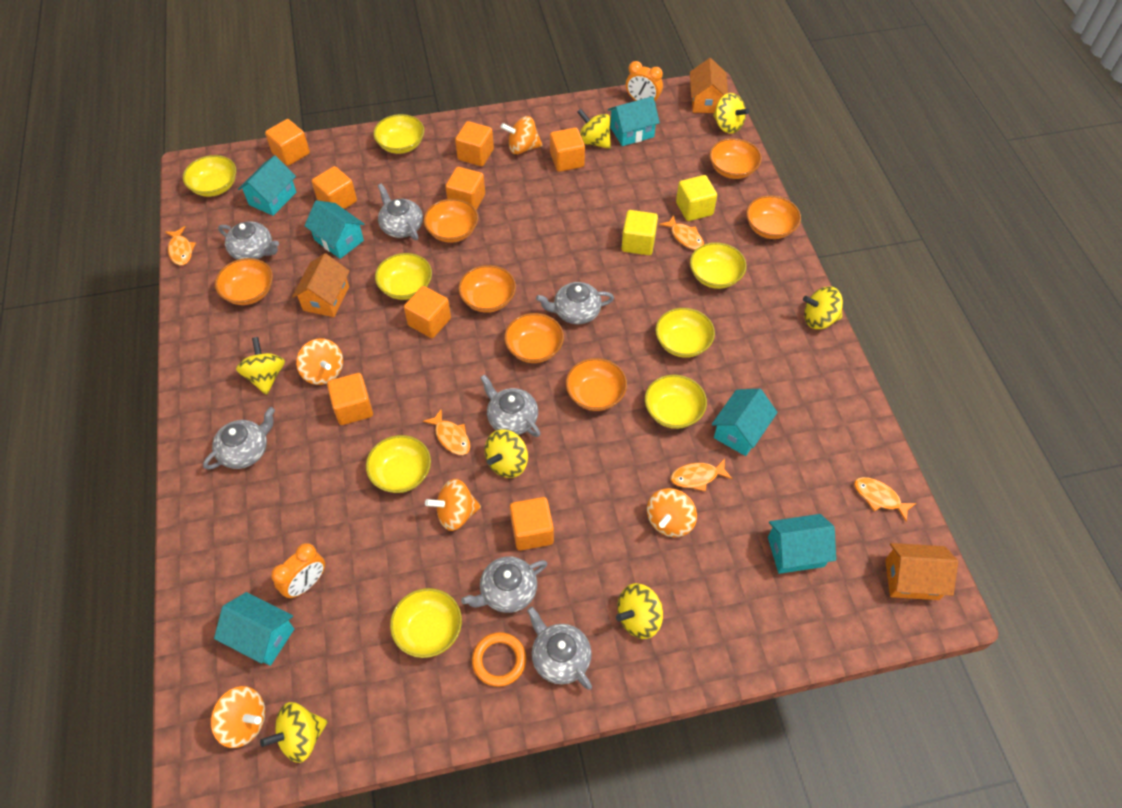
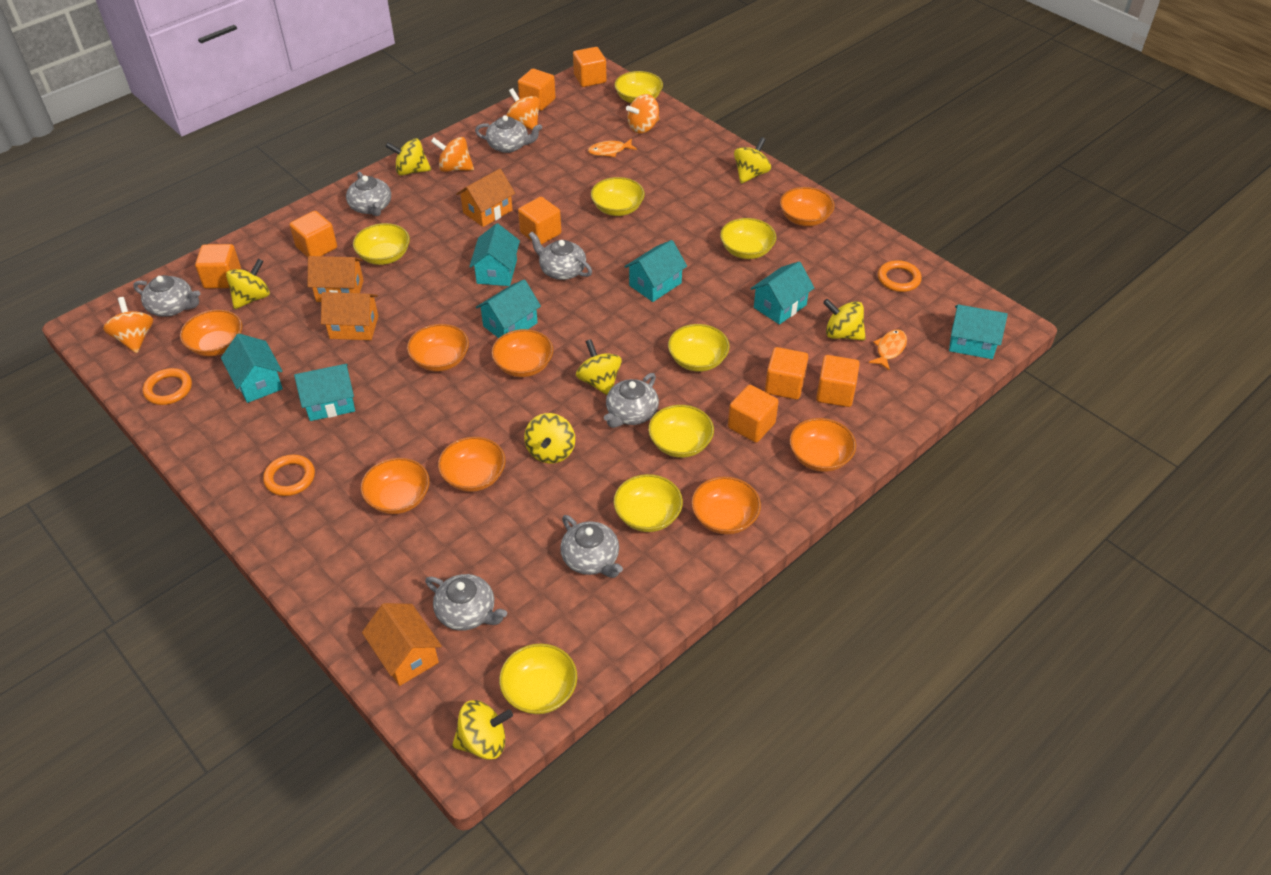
orange bowl: [215,258,273,305] [424,199,478,243] [459,265,516,313] [504,313,564,363] [566,358,627,411] [710,138,762,179] [746,195,801,239] = 7 -> [180,310,243,356] [361,458,430,514] [407,324,469,372] [438,437,506,492] [491,329,553,377] [691,477,761,535] [780,187,835,226] [789,418,856,472] = 8
orange clock: [271,543,325,598] [626,61,663,105] = 2 -> none = 0
orange fish: [165,226,196,265] [423,409,471,455] [659,215,704,250] [671,459,732,492] [854,477,916,522] = 5 -> [588,138,637,157] [869,330,907,371] = 2
orange house: [292,253,350,317] [690,58,728,113] [885,543,958,600] = 3 -> [308,256,364,302] [321,292,378,340] [362,603,442,686] [456,169,515,227] = 4
orange ring: [472,632,526,687] = 1 -> [143,368,192,405] [263,455,315,496] [878,260,922,292] = 3
orange spinning top: [211,686,265,748] [296,338,343,385] [425,479,481,531] [501,116,542,154] [647,488,697,537] = 5 -> [103,297,153,353] [431,137,474,172] [506,88,540,130] [626,94,659,134] = 4
turquoise house: [214,592,294,666] [238,155,296,216] [304,200,364,259] [608,96,660,146] [712,389,778,456] [768,514,836,574] = 6 -> [221,333,283,403] [294,364,355,421] [469,223,520,286] [476,279,541,338] [624,240,687,302] [750,261,814,325] [949,304,1008,359] = 7
yellow cube: [621,210,658,255] [676,175,717,221] = 2 -> none = 0

